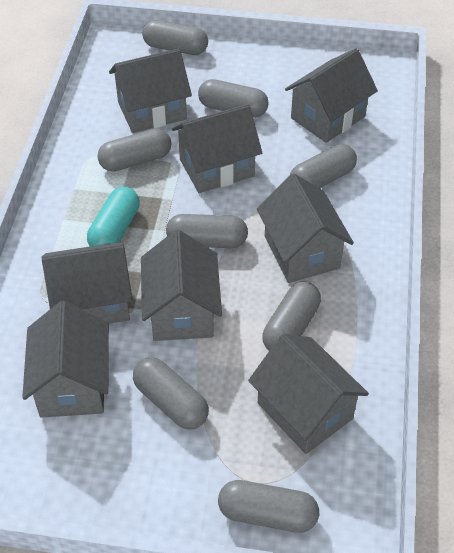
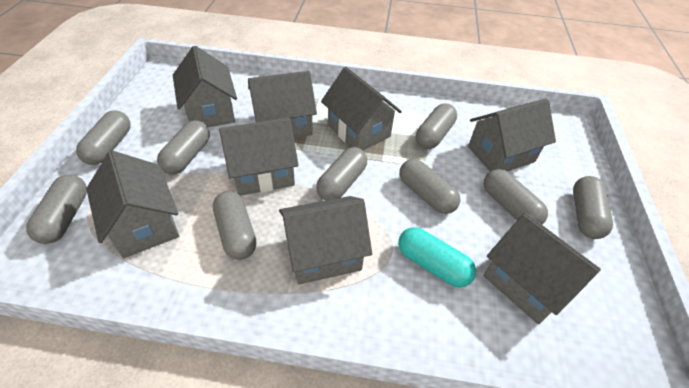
grey capsule: [97,129,171,172] [133,358,209,430] [142,20,208,55] [166,214,248,248] [198,79,269,118] [218,480,319,533] [262,282,321,351] [290,144,357,188] = 8 -> [26,175,87,244] [76,110,131,165] [157,120,210,175] [213,191,256,260] [316,147,367,201] [399,159,460,214] [416,103,457,149] [484,169,548,224] [573,176,613,239] = 9

